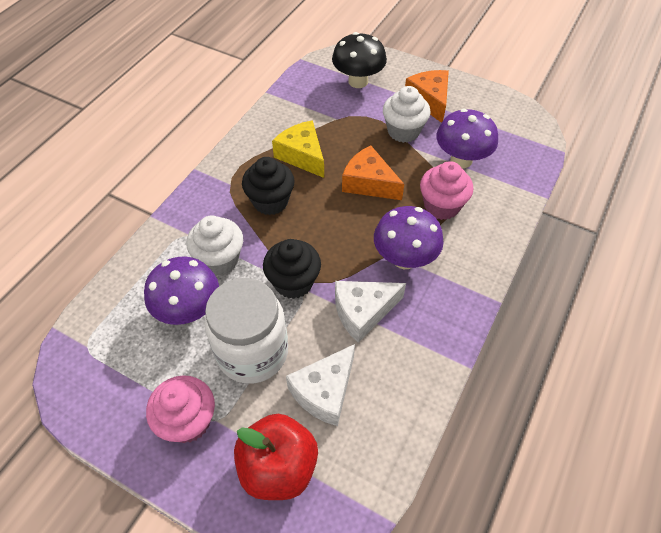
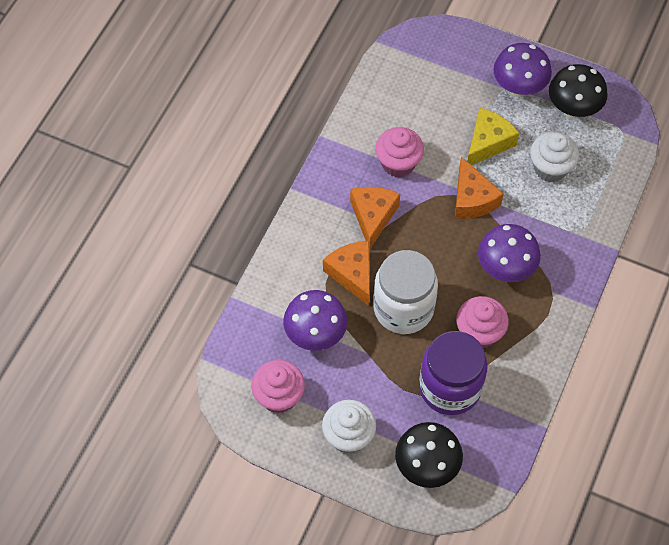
black cupcake: [242,157,295,215] [263,239,321,299] = 2 -> none = 0
black mushroom: [332,32,387,88] = 1 -> [395,422,463,488] [549,64,608,118] = 2
orange cheese: [342,145,404,200] [405,70,449,123] = 2 -> [323,241,370,306] [350,187,400,250] [455,157,503,219] = 3
pink cupcake: [146,375,215,443] [420,161,473,220] = 2 -> [251,360,305,413] [375,127,424,177] [456,296,509,348] = 3
purple jar: none = 0 -> [419,331,488,415] = 1
red apple: [234,414,318,500] = 1 -> none = 0
white cheese: [286,344,355,426] [335,281,406,343] = 2 -> none = 0

